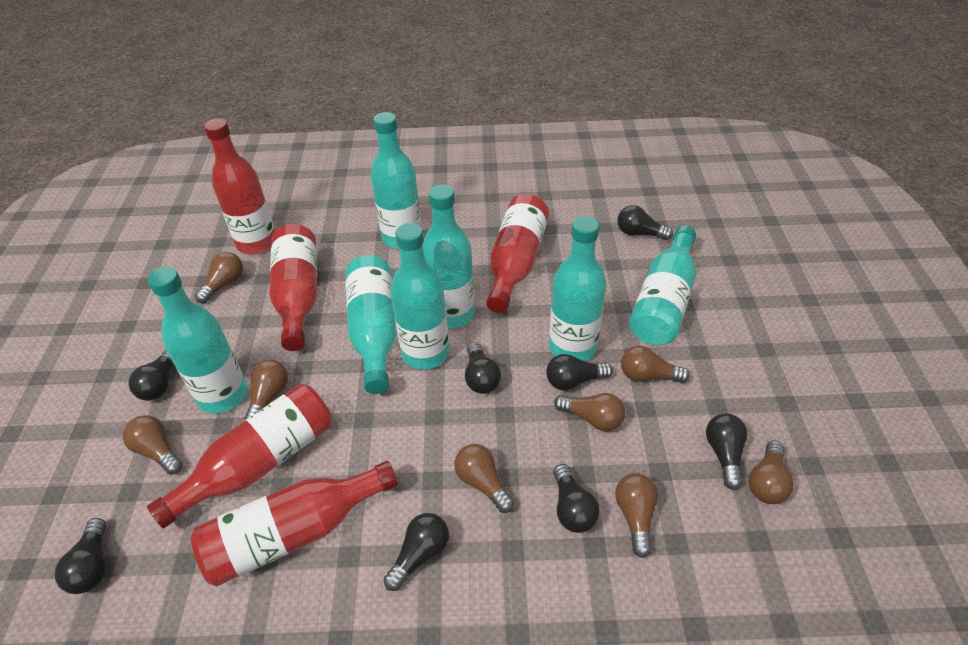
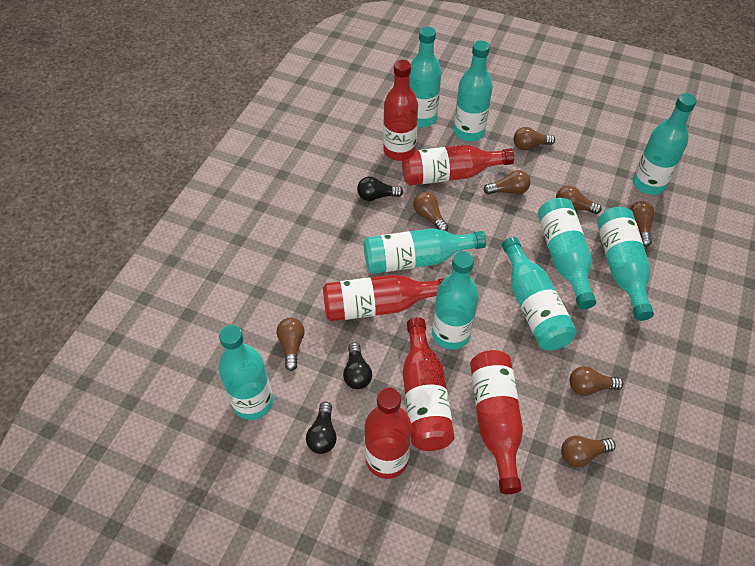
black light bulb: [55,518,106,594] [128,349,174,401] [383,513,449,591] [465,342,501,394] [546,354,613,390] [553,464,600,533] [617,205,673,240] [706,414,748,490] = 8 -> [306,402,337,454] [343,342,372,389] [357,177,403,201] = 3
red bottle: [147,384,332,528] [191,461,398,586] [204,118,275,255] [270,224,317,351] [487,194,549,313] = 5 -> [323,275,445,321] [364,387,412,479] [383,60,418,161] [402,145,514,186] [403,317,455,451] [470,350,523,494] = 6
turquoise bottle: [148,267,247,414] [346,255,397,394] [371,112,422,249] [391,223,449,370] [423,184,475,328] [549,216,606,361] [629,225,696,345] = 7 -> [218,325,273,420] [364,228,486,274] [409,27,441,127] [432,251,479,350] [454,41,493,142] [502,237,577,350] [538,198,596,309] [597,207,654,321] [633,93,697,195] = 9

